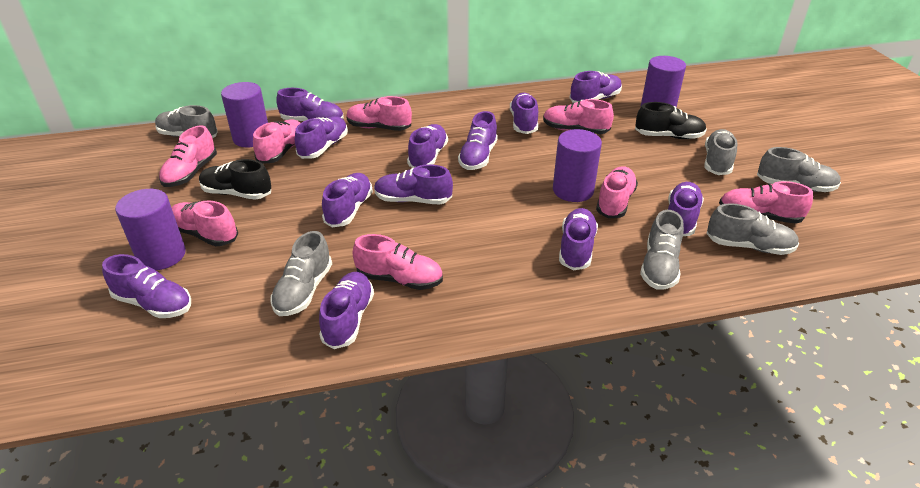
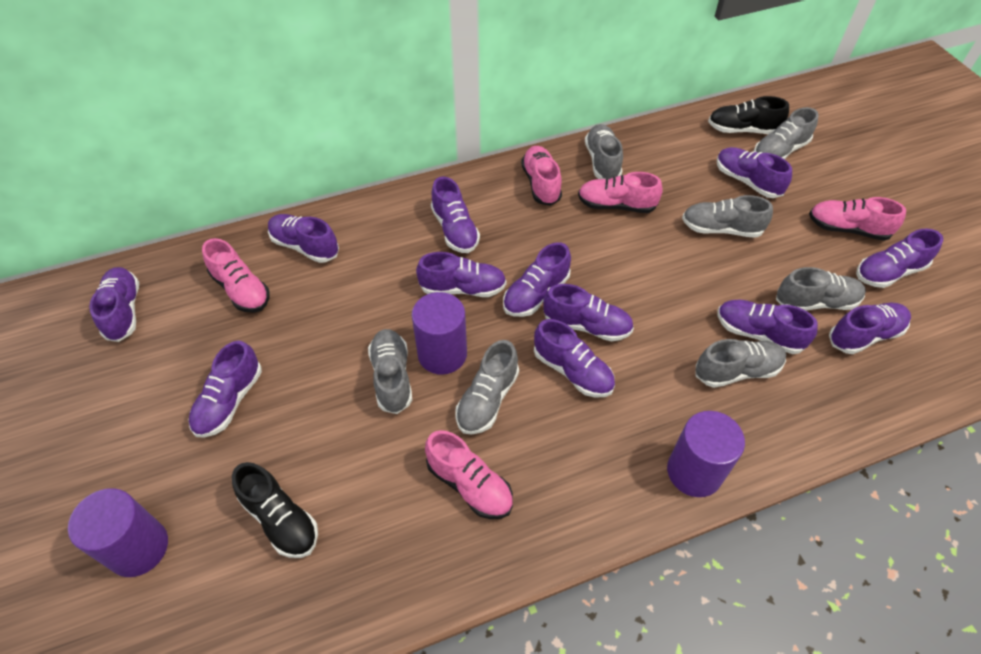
grey shoe: [155,105,218,138] [270,231,332,316] [640,210,684,290] [704,129,737,175] [706,203,799,255] [757,147,841,192] = 6 -> [368,329,412,414] [455,340,519,435] [585,124,623,180] [682,195,773,238] [695,339,786,388] [754,107,819,159] [776,267,866,311] = 7
pink shoe: [159,126,217,187] [171,200,238,246] [253,119,300,164] [346,96,412,131] [353,234,443,290] [543,99,614,134] [596,166,638,218] [719,181,813,224] = 8 -> [202,238,270,313] [425,430,513,519] [521,146,562,206] [578,172,663,213] [809,197,906,241] = 5
purple cylinder: [115,189,186,270] [221,82,268,147] [553,129,602,202] [641,56,686,108] = 4 -> [68,488,168,577] [412,292,467,375] [667,411,745,497] = 3

